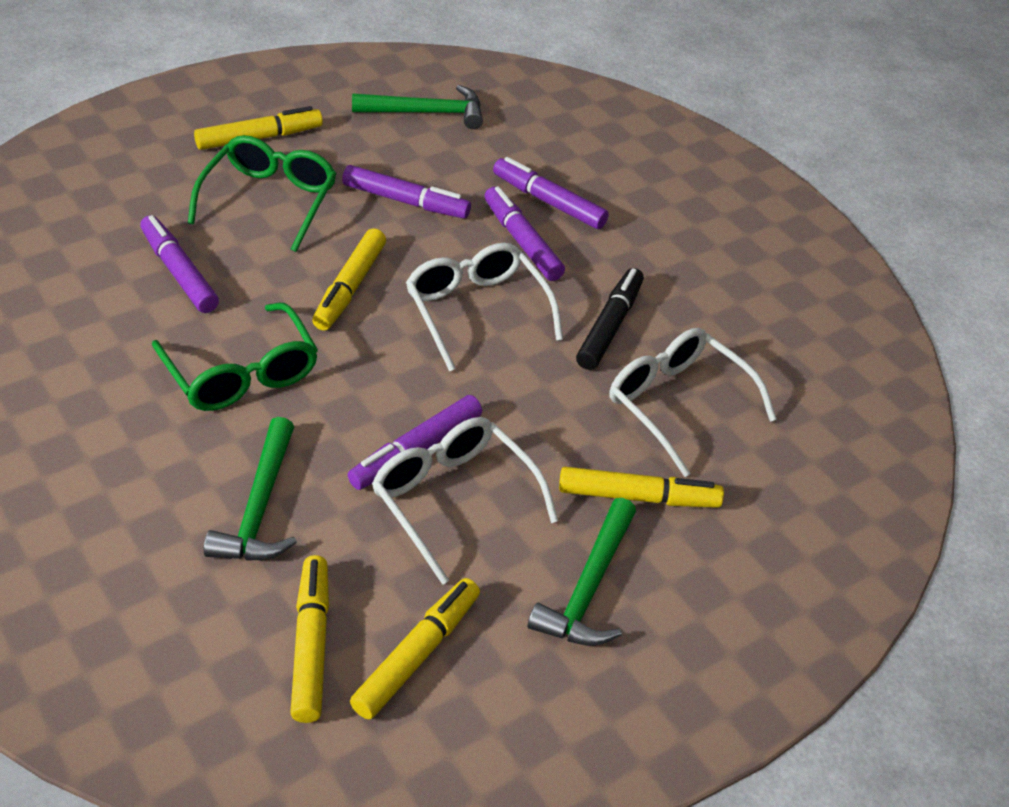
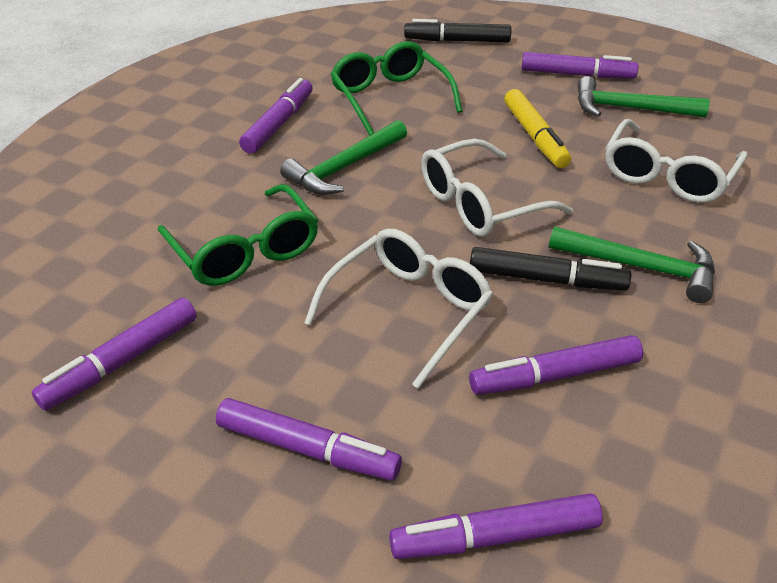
black marker: [576,268,644,370] = 1 -> [404,19,512,42] [470,247,631,291] = 2
purple marker: [140,215,219,313] [342,165,471,219] [348,395,482,490] [485,186,565,281] [493,157,609,229] = 5 -> [32,298,197,411] [216,398,402,481] [239,78,313,154] [389,493,603,559] [469,335,643,395] [522,52,639,79] = 6
yellow marker: [194,106,323,150] [290,555,329,723] [312,228,386,331] [350,578,480,719] [559,467,724,508] = 5 -> [504,89,571,168] = 1

